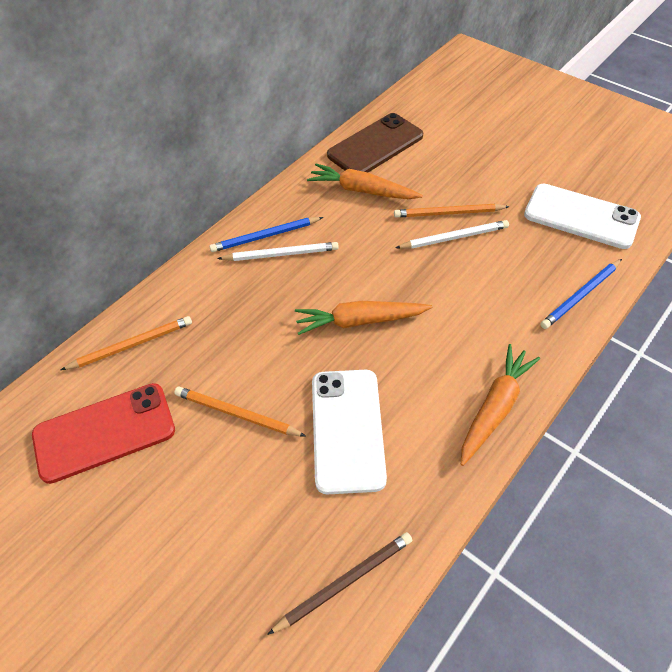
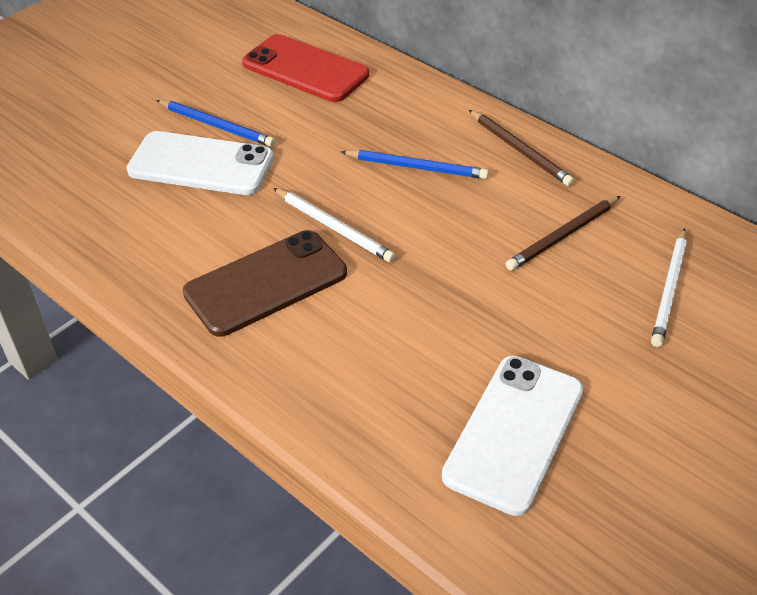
brown pencil: [267,532,412,635] = 1 -> [469,110,574,186] [506,196,620,271] = 2
orange carrot: [295,301,432,335] [307,164,423,199] [461,344,540,466] = 3 -> none = 0
orange pencil: [61,316,192,370] [174,386,306,436] [394,204,510,217] = 3 -> none = 0

